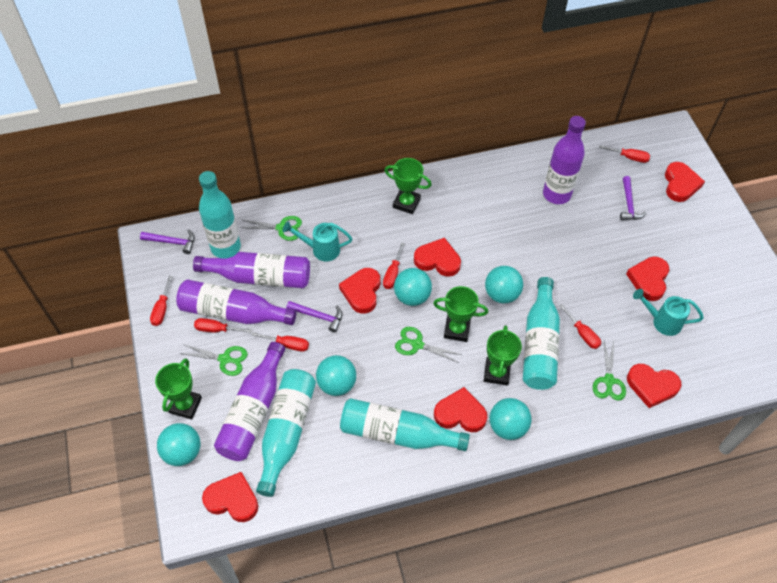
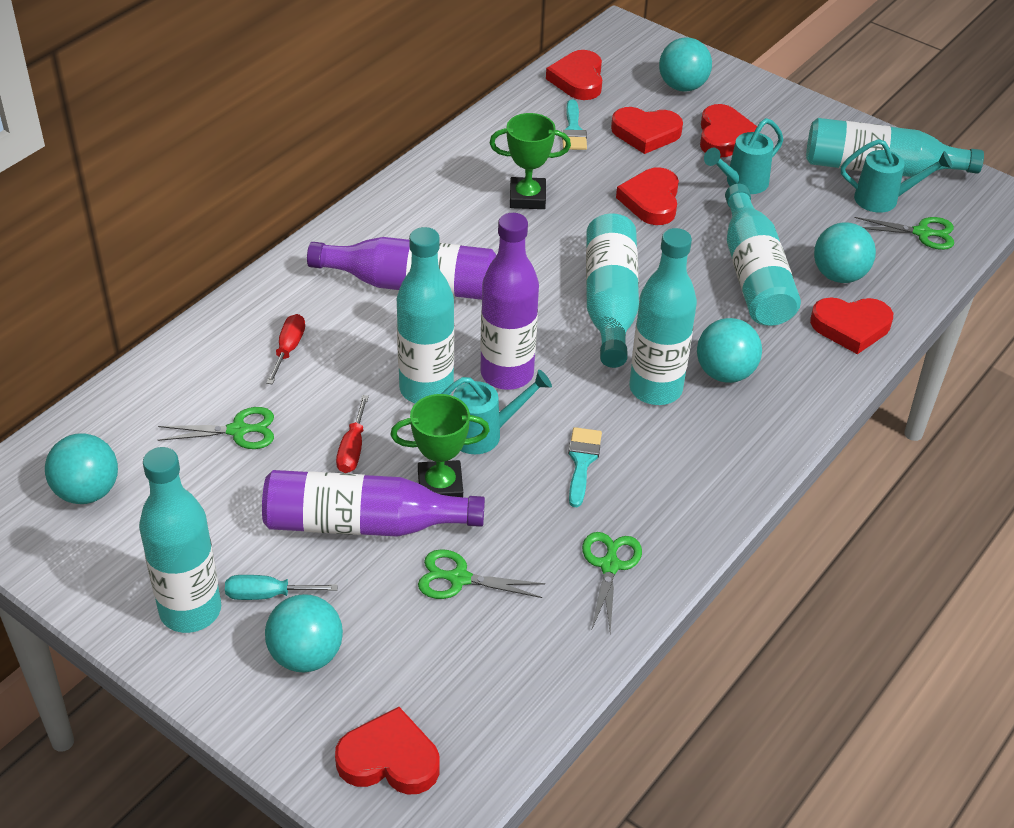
green trophy: [155,358,202,419] [384,158,432,214] [433,286,488,342] [484,325,522,385] = 4 -> [390,394,490,497] [490,113,571,209] = 2
purple bottle: [176,279,297,325] [193,252,310,288] [214,342,285,461] [543,116,586,204] = 4 -> [262,470,485,537] [307,237,497,300] [480,213,539,390] = 3
purple hammer: [140,229,194,254] [286,301,342,333] [620,176,646,220] = 3 -> none = 0
red heart: [202,472,258,522] [339,268,380,314] [414,238,461,277] [434,387,488,432] [626,256,669,301] [627,364,682,408] [665,162,705,202] = 7 -> [335,707,440,794] [546,50,602,100] [611,107,683,154] [616,167,679,225] [700,104,757,157] [810,297,893,354] = 6
red screwdriver: [150,276,173,326] [194,318,252,333] [251,332,309,352] [383,242,405,289] [559,304,601,349] [599,145,650,163] = 6 -> [266,314,305,385] [336,395,369,473] = 2
turquoise bottle: [199,171,241,258] [256,369,316,497] [340,398,470,451] [523,277,560,390] = 4 -> [139,447,221,633] [397,227,454,403] [586,213,639,368] [629,228,697,405] [725,184,801,326] [806,118,984,177] = 6
turquoise brush: none = 0 -> [562,99,587,150] [568,427,602,507] = 2
turquoise screwdriver: none = 0 -> [225,575,338,600] = 1
turquoise watering can: [282,221,352,261] [633,289,704,336] = 2 -> [441,370,552,454] [704,118,783,194] [841,139,952,213] = 3

